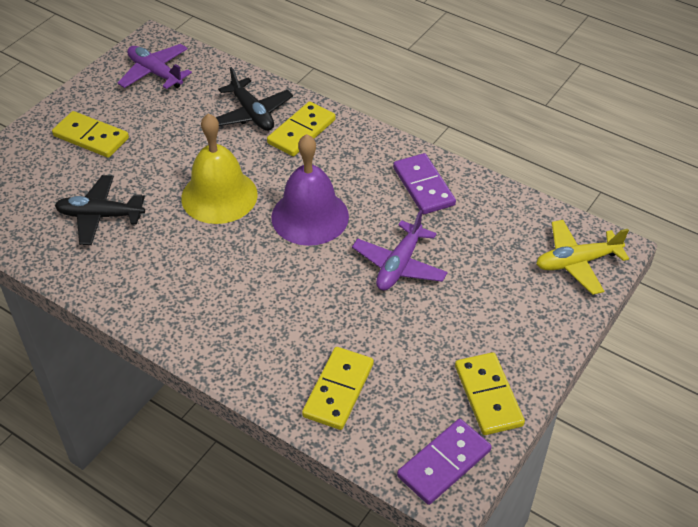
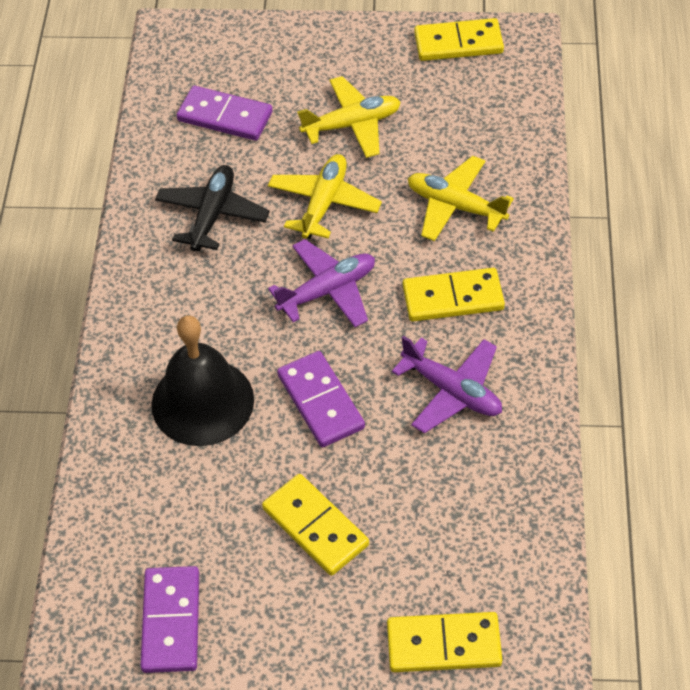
black bell: none = 0 -> [151,315,254,446] = 1
black plane: [55,175,145,245] [216,67,293,131] = 2 -> [155,165,270,251] = 1
purple bell: [271,134,349,246] = 1 -> none = 0
purple domino: [393,153,456,214] [397,419,492,505] = 2 -> [140,566,199,673] [177,86,273,141] [277,351,365,447] = 3
yellow bell: [181,113,258,224] = 1 -> none = 0
yellow plane: [536,220,629,295] = 1 -> [268,154,382,239] [297,76,401,158] [408,156,514,241] = 3

